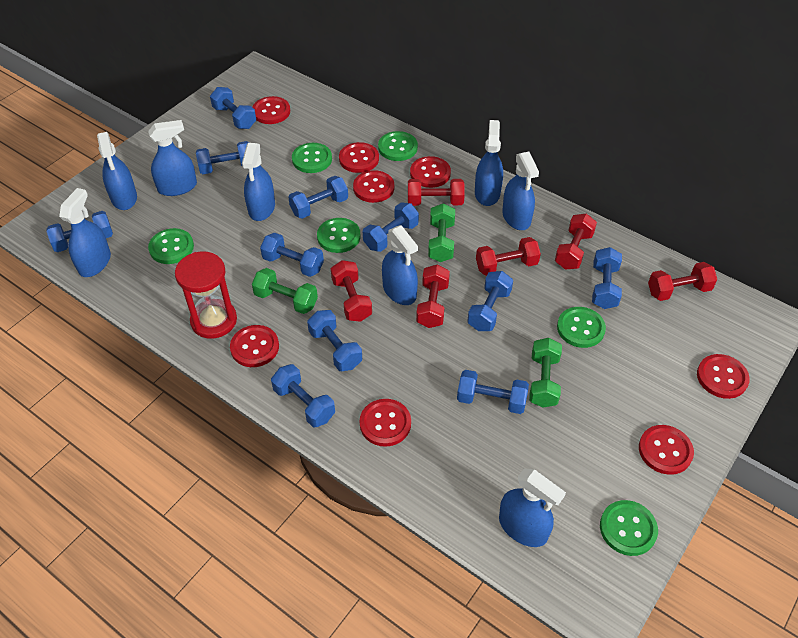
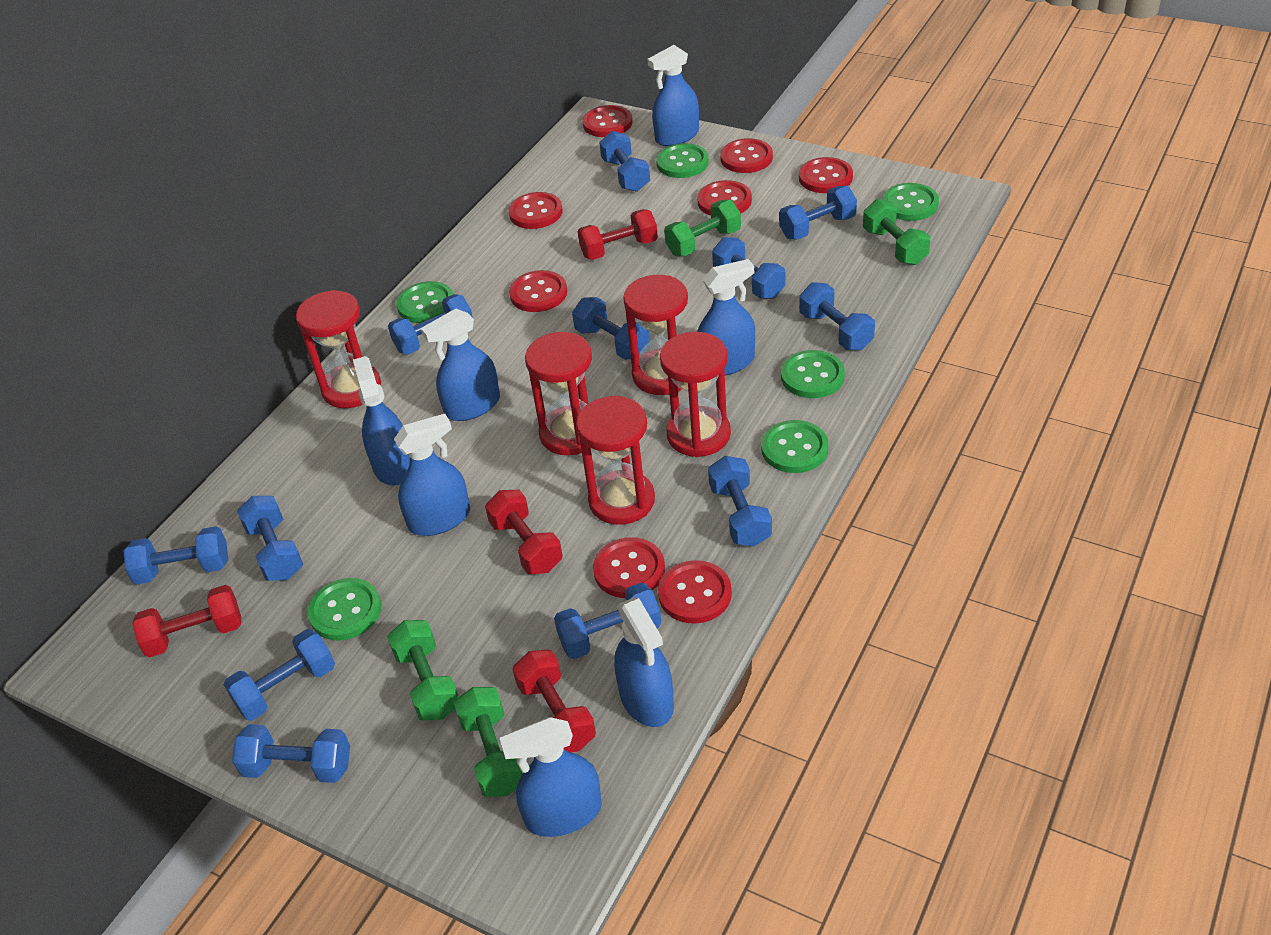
blue dumbbell: [46,211,113,252] [196,141,249,174] [210,87,256,129] [260,233,324,277] [271,364,335,427] [288,176,348,219] [307,310,362,371] [363,202,419,252] [457,370,529,414] [467,271,513,331] [592,247,622,309] = 11 -> [124,526,228,585] [224,629,335,720] [232,724,350,783] [237,496,303,581] [388,294,473,355] [554,583,661,659] [572,297,650,360] [599,131,650,192] [708,456,772,547] [712,237,785,299] [779,186,857,240] [799,282,875,350] = 12
blue spray bottle: [59,188,111,277] [97,132,137,210] [148,120,197,196] [242,143,275,221] [382,225,418,305] [475,120,503,206] [499,468,566,547] [502,152,539,230] = 8 -> [353,356,410,486] [394,414,470,536] [421,309,500,421] [500,717,602,837] [614,597,674,727] [647,45,699,146] [697,259,755,376] = 7
green dumbbell: [252,268,318,314] [428,203,455,262] [529,338,562,408] = 3 -> [387,620,459,721] [454,687,523,797] [664,199,741,256] [863,199,931,265] = 4
red dumbbell: [331,260,372,322] [408,179,465,206] [416,265,450,328] [476,237,541,276] [555,214,597,269] [648,262,717,301] = 6 -> [132,585,241,657] [485,490,563,574] [512,650,596,752] [578,209,658,260] = 4
red hourglass: [175,252,237,339] = 1 -> [296,290,381,408] [525,332,592,455] [576,396,655,525] [623,275,688,395] [660,332,731,457] = 5

